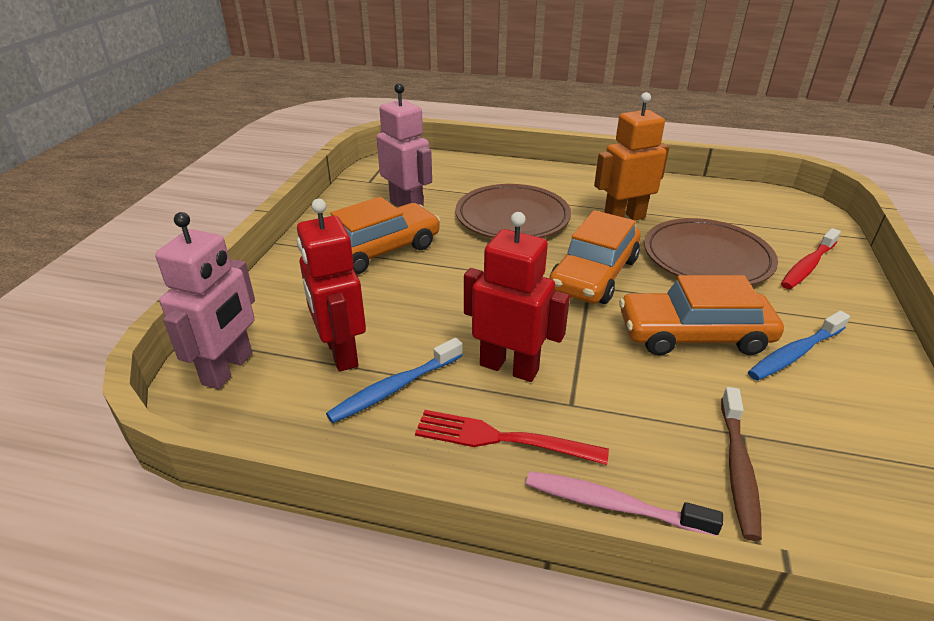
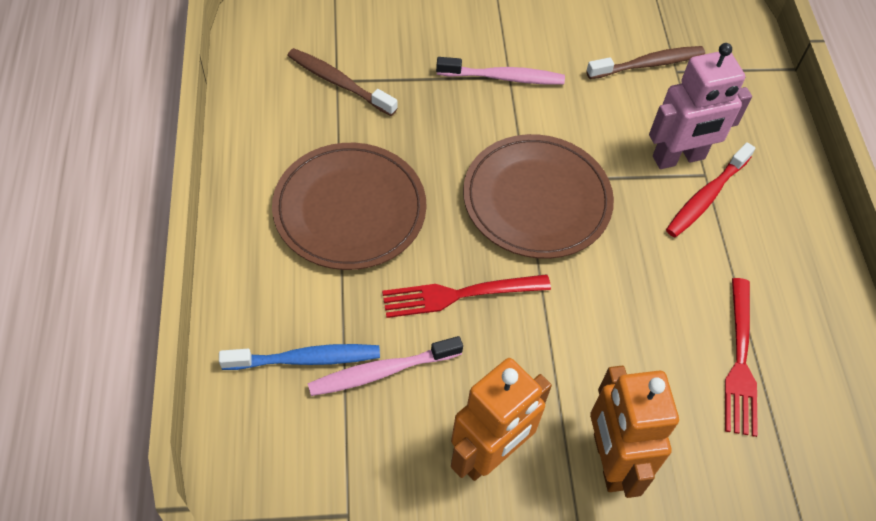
blue toothbrush: [326,338,463,423] [748,311,850,381] = 2 -> [219,344,380,370] = 1
brown toothbrush: [721,387,762,541] = 1 -> [287,48,398,116] [586,46,705,79] = 2
orange car: [330,197,440,275] [549,210,640,304] [619,275,784,355] = 3 -> none = 0
orange robot: [594,92,669,220] = 1 -> [451,358,552,481] [590,366,679,498] = 2
pink robot: [155,212,255,389] [377,83,432,207] = 2 -> [649,43,752,169] = 1
pink toothbrush: [526,471,723,536] = 1 -> [308,336,463,396] [436,57,565,84] = 2
red fork: [415,410,609,465] = 1 -> [382,274,551,318] [725,278,758,437] = 2
red robot: [297,199,366,372] [464,212,570,382] = 2 -> none = 0

